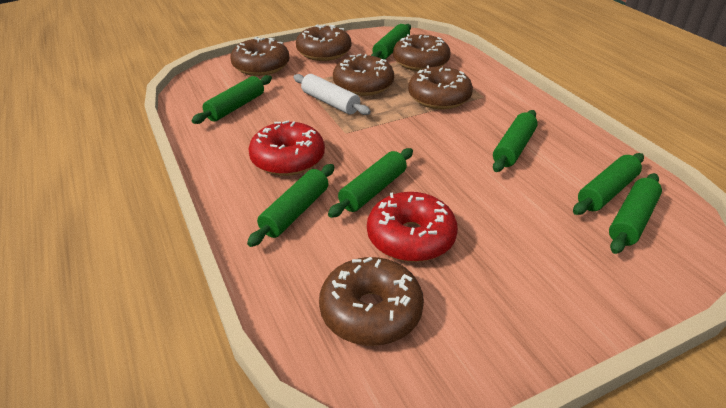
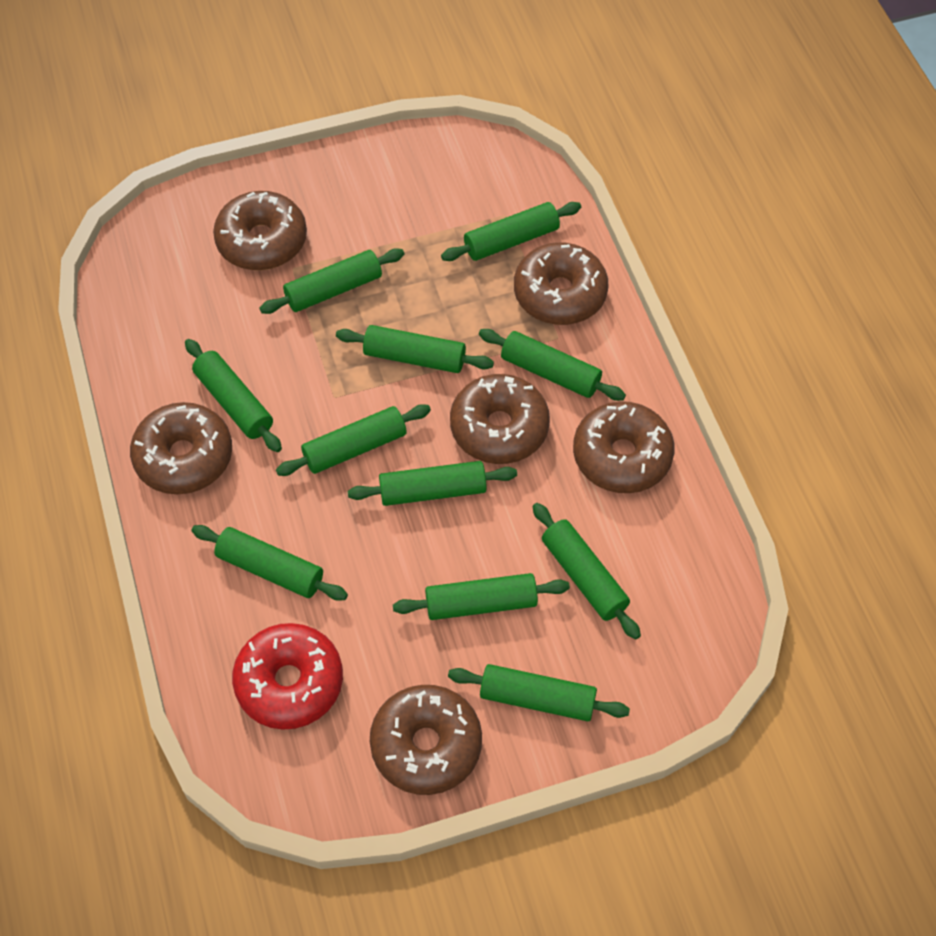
green rolling pin: [192,75,272,124] [247,164,334,247] [328,148,413,218] [371,24,411,60] [493,110,538,172] [573,153,644,215] [609,173,662,254] = 7 -> [185,339,282,452] [191,525,348,601] [260,248,404,314] [276,404,431,476] [336,325,494,373] [348,461,517,506] [393,573,570,620] [441,202,581,261] [448,664,630,721] [479,329,626,401] [533,503,641,640] = 11
red donut: [249,121,325,176] [367,192,458,262] = 2 -> [232,623,343,730] = 1
white rolling pin: [293,74,371,115] = 1 -> none = 0

